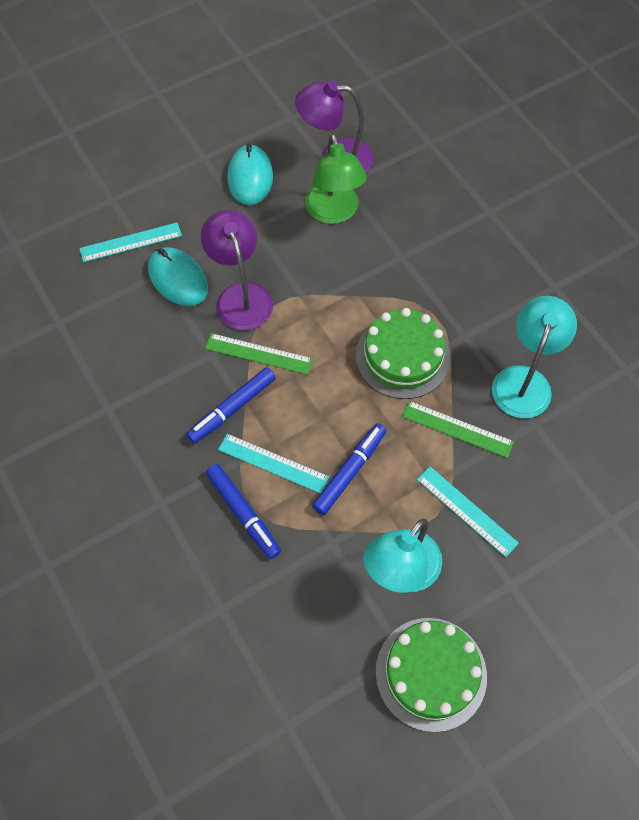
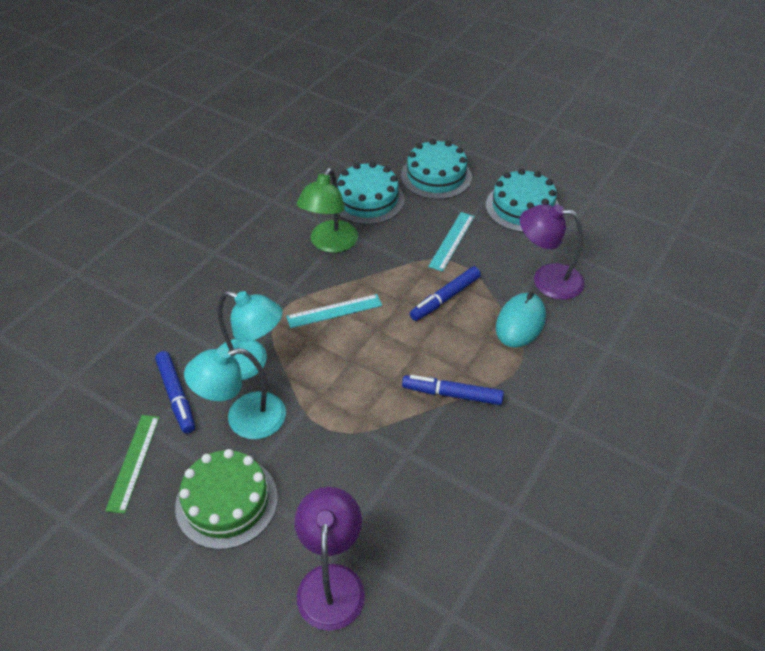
green cake: [356,308,451,399] [376,618,487,732] = 2 -> [175,449,278,550] = 1
green ruler: [205,333,313,375] [402,401,514,458] = 2 -> [105,415,160,514] = 1
turquoise cake: none = 0 -> [337,162,405,225] [401,139,472,199] [486,169,559,232] = 3
turquoise mouse: [148,247,208,306] [227,143,273,205] = 2 -> [496,291,546,347] = 1
turquoise ruler: [79,222,182,262] [218,434,329,494] [417,466,519,557] = 3 -> [286,294,382,328] [428,212,475,272] = 2

